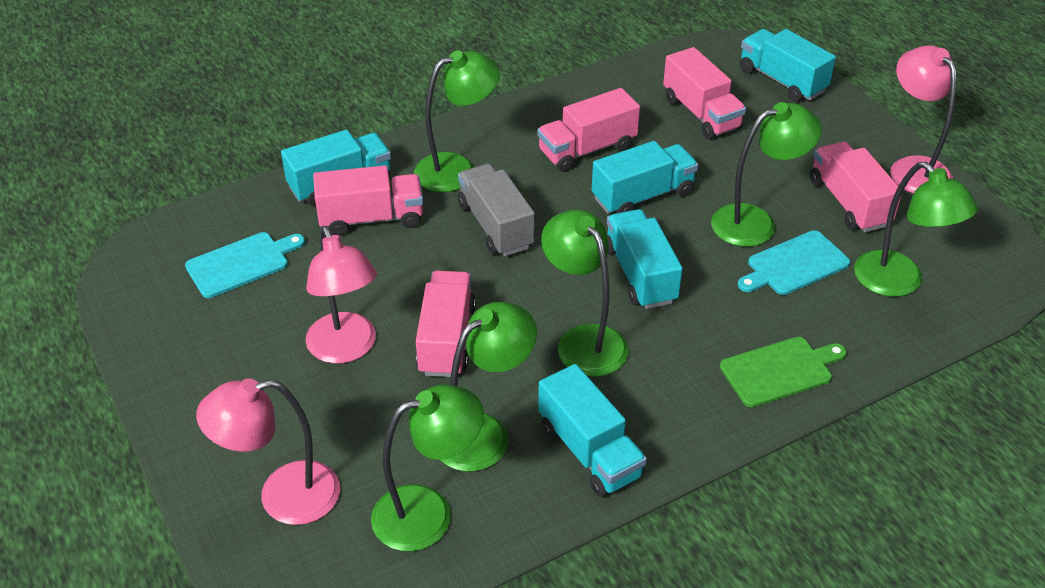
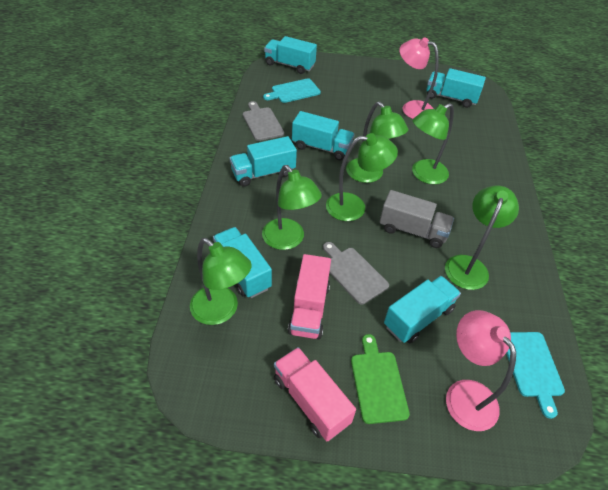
grey cutting board: none = 0 -> [243,101,284,141] [323,242,389,305] = 2
pink lamp: [196,378,340,525] [306,226,377,364] [891,45,957,194] = 3 -> [399,37,439,119] [446,310,516,431] = 2
pink truck: [313,165,423,236] [416,271,476,377] [537,88,640,172] [663,47,746,139] [810,142,902,232] = 5 -> [274,347,356,442] [288,254,331,339] = 2
turquoise truck: [281,130,391,206] [538,364,647,497] [592,141,698,214] [607,209,683,309] [740,29,836,102] = 5 -> [213,227,272,298] [230,136,297,187] [264,36,317,74] [292,111,355,160] [384,276,461,343] [426,68,486,108] = 6

